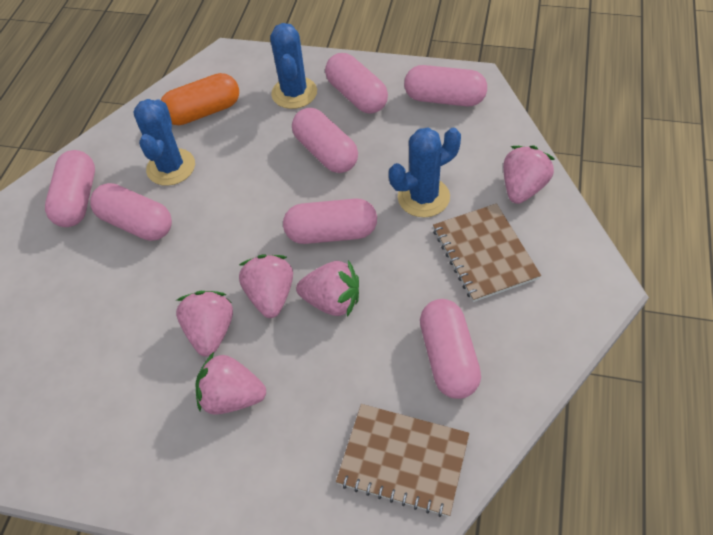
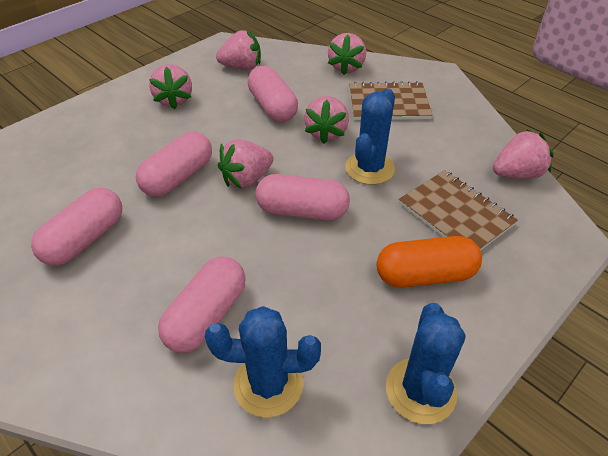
pink capsule: [45,150,95,227] [90,183,172,241] [283,198,377,244] [292,108,358,173] [325,53,388,114] [404,65,487,106] [420,299,481,399] = 7 -> [31,188,122,266] [136,132,212,197] [158,257,246,353] [248,66,298,122] [255,174,350,220] = 5
pink strawberry: [176,291,233,357] [196,352,266,415] [239,255,293,318] [296,260,359,317] [503,146,555,204] = 5 -> [149,64,192,109] [216,30,261,70] [218,139,274,189] [304,96,349,144] [328,33,366,75] [493,130,554,178] = 6

